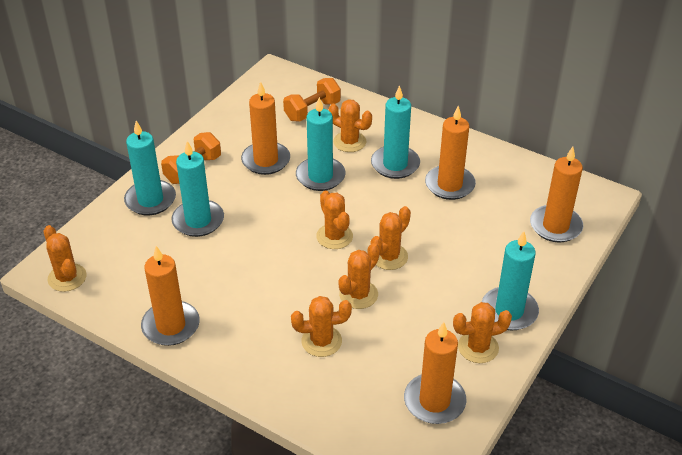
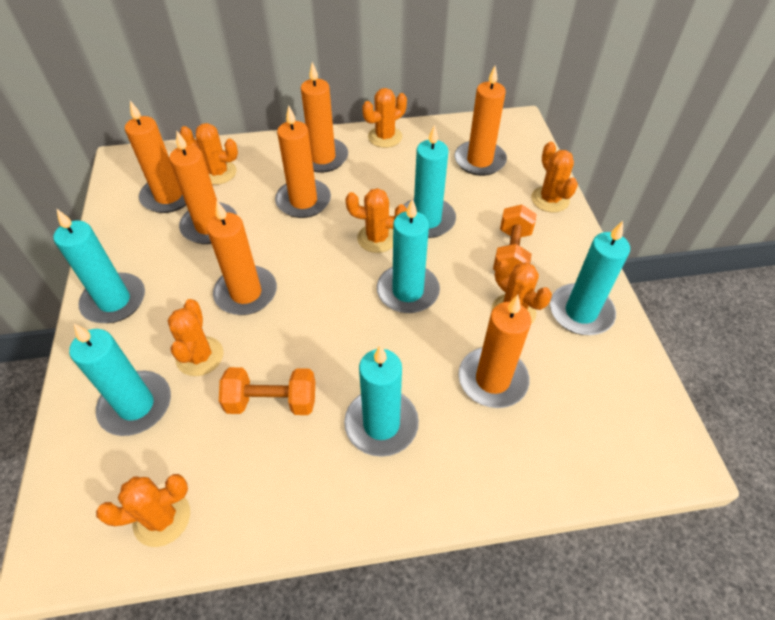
orange candle: [141,246,200,346] [241,81,290,175] [404,322,466,424] [425,106,476,200] [530,147,583,242] = 5 -> [125,101,186,213] [169,131,237,244] [207,201,277,315] [275,105,331,218] [301,62,348,173] [454,65,507,176] [458,295,531,408] = 7
turquoise candle: [124,121,176,215] [171,141,224,237] [296,97,346,191] [371,85,420,179] [482,231,539,330] = 5 -> [53,209,145,323] [69,324,171,436] [344,345,419,457] [377,199,440,313] [404,124,456,238] [550,221,630,335] = 6

